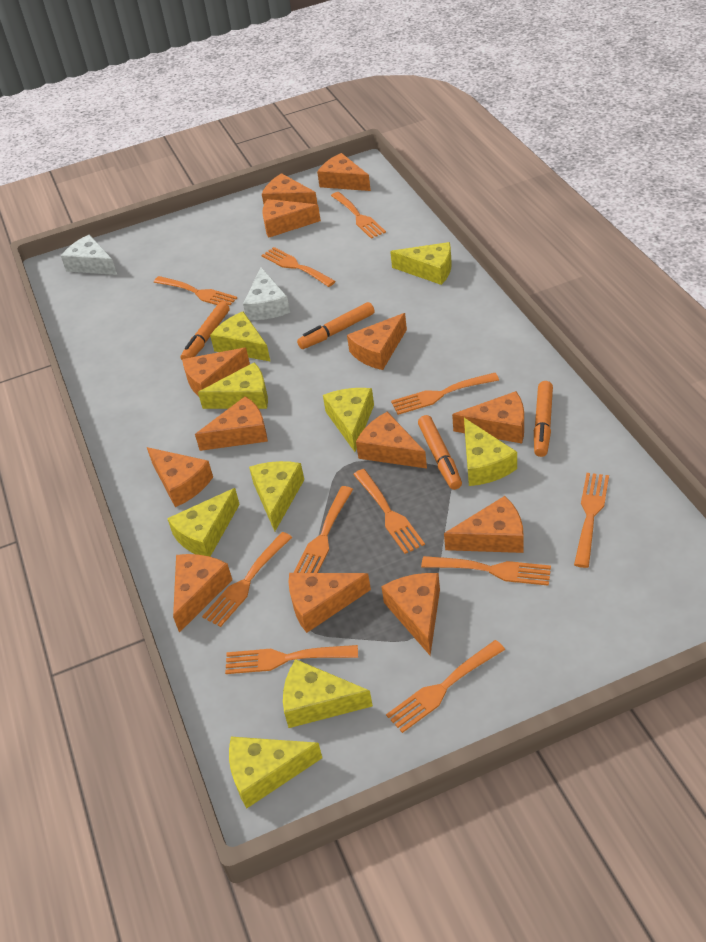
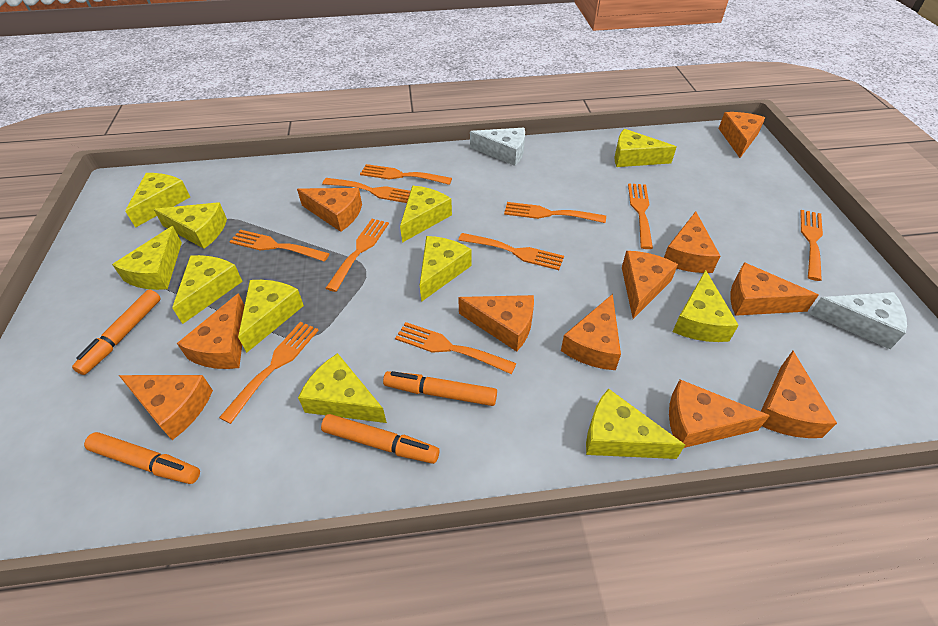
orange cheese: [147,447,213,507] [173,554,232,633] [182,348,250,396] [195,396,268,451] [262,173,318,205] [262,199,321,238] [289,573,371,633] [317,153,371,191] [347,313,407,370] [356,412,427,469] [381,573,440,656] [444,496,524,553] [452,391,524,443] = 13 -> [119,375,213,440] [177,293,244,369] [297,188,362,232] [458,295,534,352] [561,294,621,370] [622,251,678,319] [664,211,720,273] [669,379,770,448] [718,112,765,158] [730,262,819,316] [761,351,837,438] = 11
orange fork: [154,276,237,305] [202,532,292,627] [225,645,358,674] [262,247,336,287] [294,486,353,573] [331,192,386,239] [353,469,425,554] [386,640,505,733] [391,373,499,415] [421,556,551,586] [574,473,609,568] = 11 -> [219,322,319,424] [229,230,330,261] [322,178,410,203] [326,219,389,292] [360,164,452,185] [395,322,516,374] [458,233,564,270] [504,202,606,223] [628,183,653,249] [800,210,823,281] = 10
yellow cheese: [167,488,240,557] [198,363,268,409] [210,311,271,362] [229,737,322,808] [249,461,304,531] [283,659,373,728] [323,388,374,452] [390,242,452,285] [464,418,517,486] = 9 -> [112,226,182,290] [125,173,190,228] [153,202,227,249] [172,255,243,324] [238,280,304,353] [298,353,387,423] [400,186,452,243] [420,236,472,302] [586,388,685,459] [615,129,676,167] [672,270,739,342] = 11

